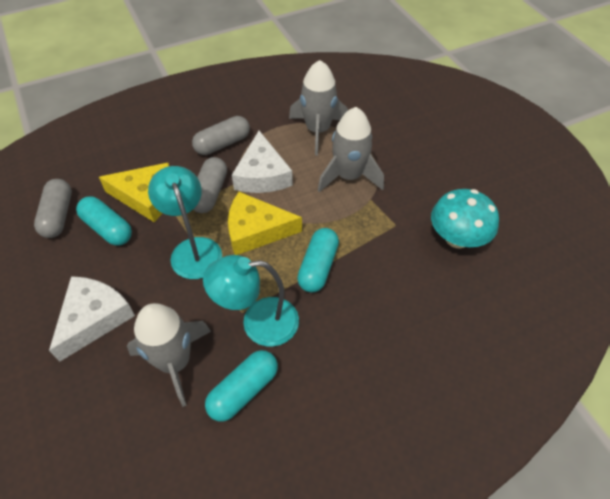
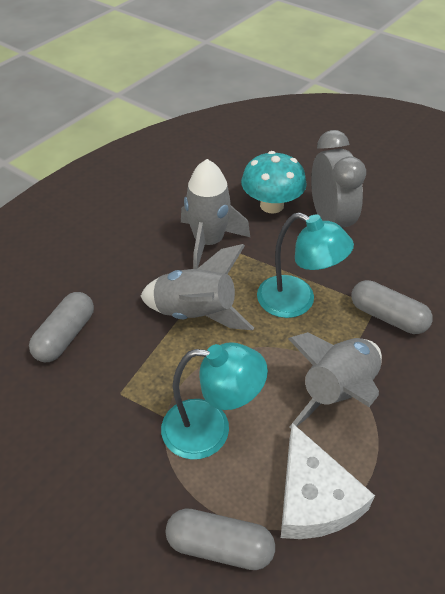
grey clock: none = 0 -> [311,130,366,228] = 1
turquoise capsule: [76,196,132,246] [205,350,278,422] [297,228,339,293] = 3 -> none = 0
white cheese: [49,276,135,362] [232,131,293,193] = 2 -> [281,423,375,539] = 1
yellow cheese: [99,163,169,222] [228,192,302,255] = 2 -> none = 0

